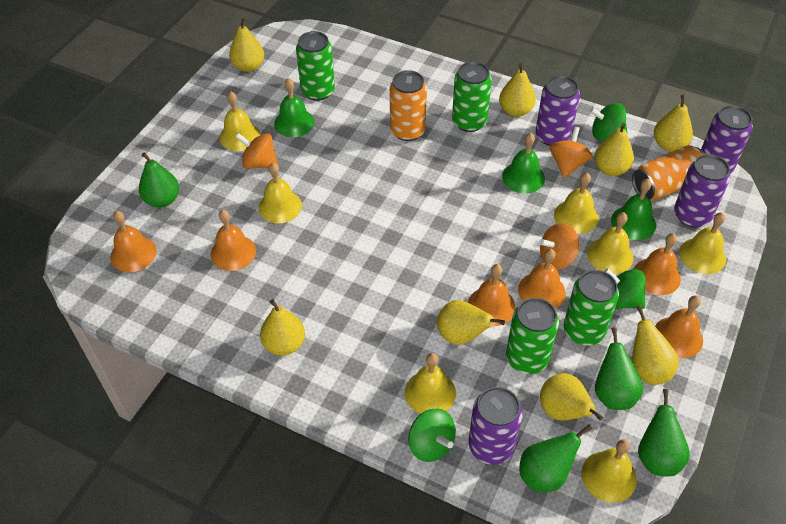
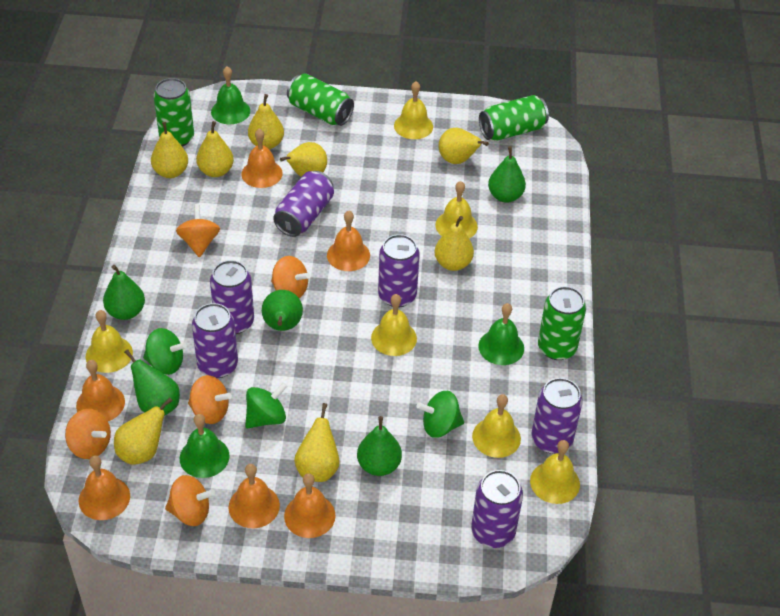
green pear: [139,152,179,208] [519,424,592,492] [595,327,643,410] [638,389,690,476] = 4 -> [103,265,145,320] [124,349,180,416] [262,290,303,331] [357,416,402,476] [488,146,526,203] = 5
orange can: [390,70,427,141] [632,145,705,200] = 2 -> none = 0
orange spinning top: [236,133,278,169] [539,223,579,269] [550,127,592,178] = 3 -> [65,409,111,459] [165,475,215,526] [176,204,220,257] [188,375,232,424] [271,256,310,298] = 5
purple can: [468,387,523,465] [535,76,580,146] [674,154,730,228] [701,105,753,174] = 4 -> [192,303,238,378] [210,260,254,334] [273,171,334,237] [378,234,420,307] [471,470,523,548] [531,378,583,454] = 6
yellow bell: [219,92,260,151] [258,163,302,223] [405,353,456,414] [554,173,599,234] [582,439,637,503] [587,212,634,274] [679,212,726,274] = 7 -> [86,310,133,373] [371,294,417,356] [394,81,433,139] [436,181,478,238] [472,394,521,458] [530,440,580,504] = 6

